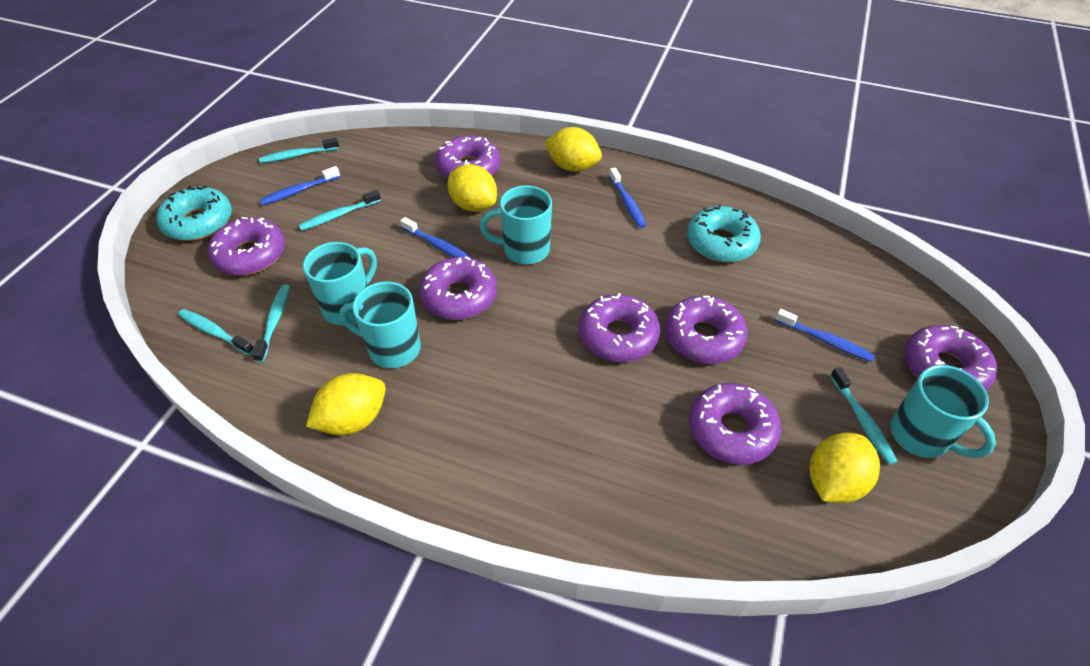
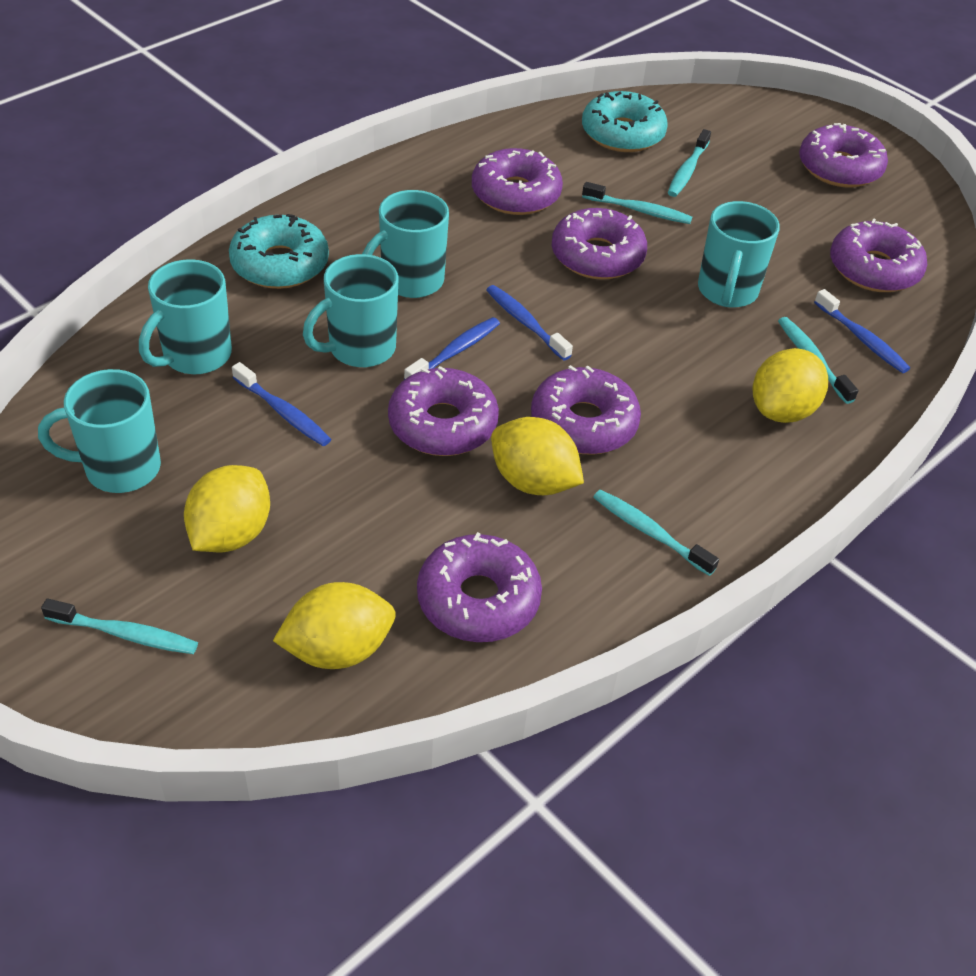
turquoise mug: [303,242,377,325] [340,281,421,368] [480,185,552,264] [890,365,996,458] = 4 -> [38,369,161,493] [139,259,232,374] [303,254,398,367] [362,190,449,298] [698,201,780,308] = 5

